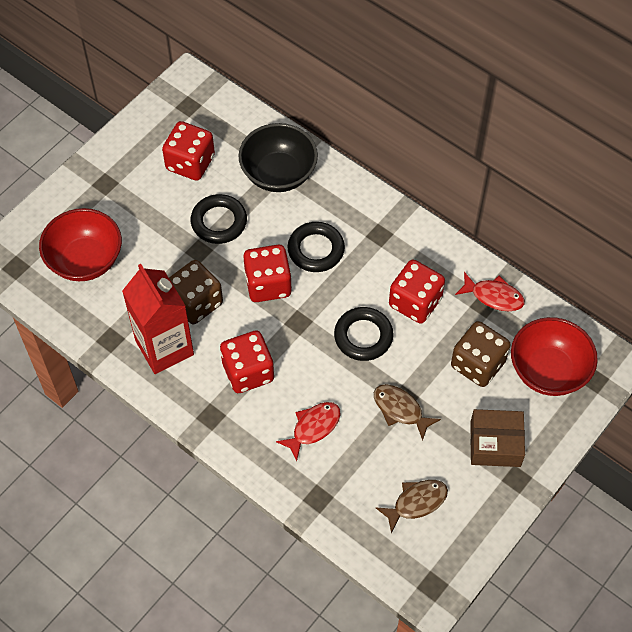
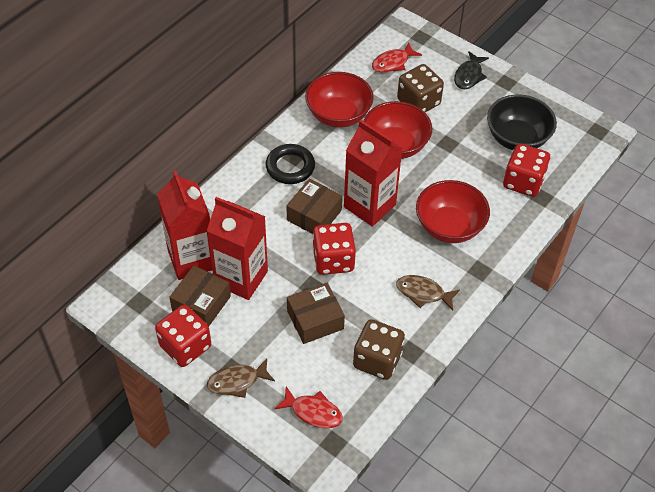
black fish: none = 0 -> [454,51,489,90] = 1
black ring: [191,194,247,244] [288,222,345,272] [334,307,393,361] = 3 -> [266,144,315,184] = 1
brown box: [470,409,525,467] = 1 -> [169,265,231,327] [286,179,342,234] [287,283,345,344] = 3
red bowl: [39,208,122,281] [511,317,598,396] = 2 -> [305,72,374,128] [364,101,432,159] [416,180,490,243] = 3
red carton: [122,264,194,374] = 1 -> [157,170,212,280] [207,197,268,300] [344,120,402,227] = 3
red dice: [162,121,215,181] [220,330,274,393] [243,244,292,302] [389,260,445,324] = 4 -> [155,304,211,367] [312,223,356,275] [503,143,550,197] = 3

